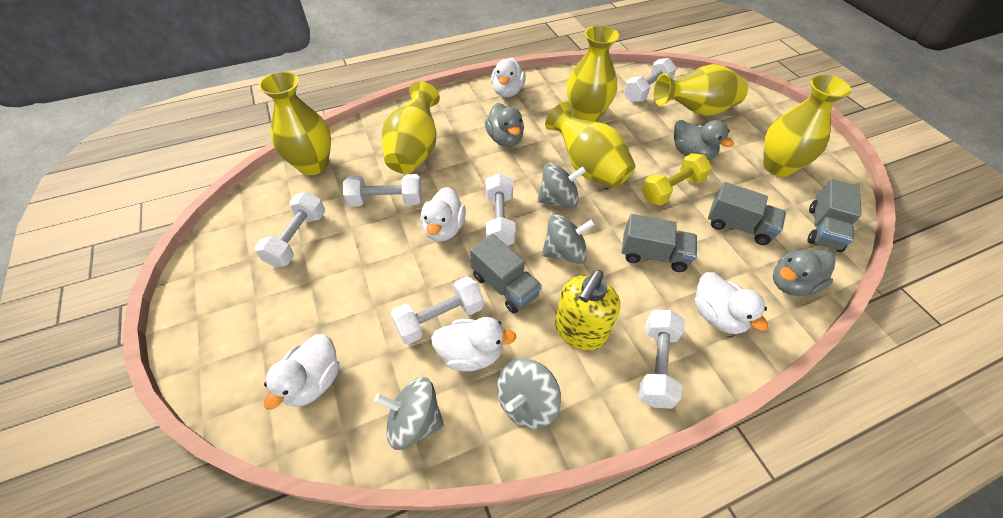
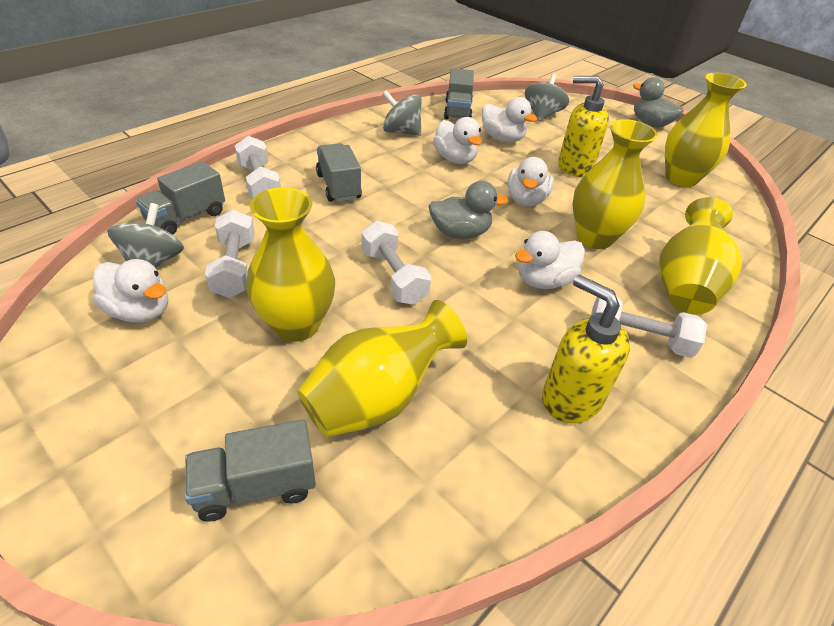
grey duck: [485,103,524,147] [674,120,734,160] [773,249,836,296] = 3 -> [429,181,508,239] [633,77,684,128] = 2
grey spinning top: [374,377,444,450] [497,359,561,429] [537,163,586,208] [542,214,595,264] = 4 -> [107,203,184,268] [382,90,422,136] [525,74,569,121] = 3
white dumbbell: [255,192,325,267] [343,174,422,207] [390,276,484,345] [486,173,516,246] [624,58,677,102] [638,310,685,409] = 6 -> [205,209,255,298] [235,136,281,199] [361,221,431,305] [591,296,707,358] = 4
yellow dumbbell: [642,153,712,205] = 1 -> none = 0
yellow soap dispenser: [555,270,620,351] = 1 -> [542,275,630,423] [558,76,609,177] = 2
yellow vase: [258,71,331,175] [382,81,440,174] [545,102,636,188] [567,25,619,122] [654,64,748,116] [763,75,852,177] = 6 -> [246,188,335,342] [297,300,467,437] [572,119,658,249] [659,197,742,315] [665,73,747,187] = 5

